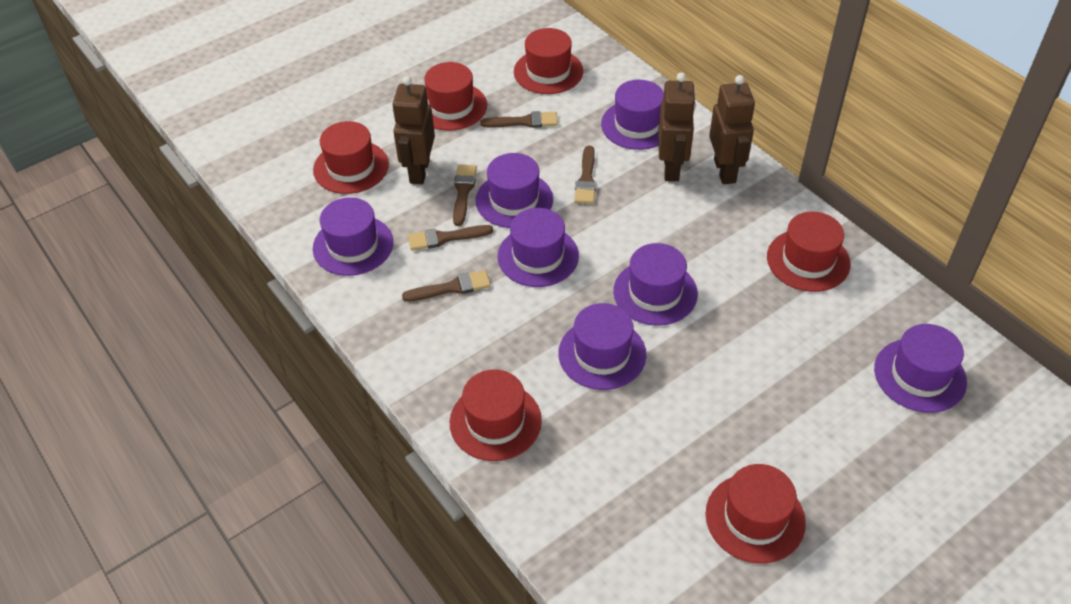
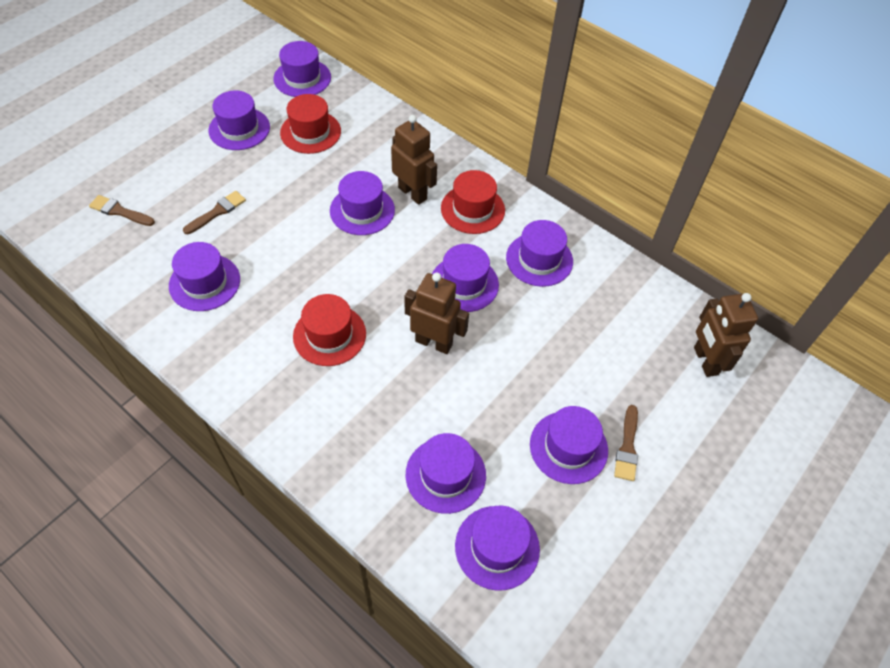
brown brush: [402,270,491,302] [408,225,493,250] [453,165,477,226] [480,111,558,128] [574,145,596,204] = 5 -> [89,195,155,226] [183,191,246,234] [614,405,638,481] = 3
purple hat: [313,197,393,276] [475,153,553,228] [497,208,579,287] [558,303,646,390] [601,80,664,150] [613,243,698,326] [874,324,967,413] = 7 -> [169,242,240,311] [208,90,270,150] [273,41,331,97] [330,171,395,235] [406,433,486,514] [432,244,499,312] [455,506,540,591] [506,220,573,287] [530,406,608,484] = 9
red hat: [313,121,389,194] [424,62,487,131] [450,369,542,461] [514,28,583,94] [706,464,806,564] [767,212,850,292] = 6 -> [280,94,341,154] [293,294,366,366] [441,170,505,234] = 3

